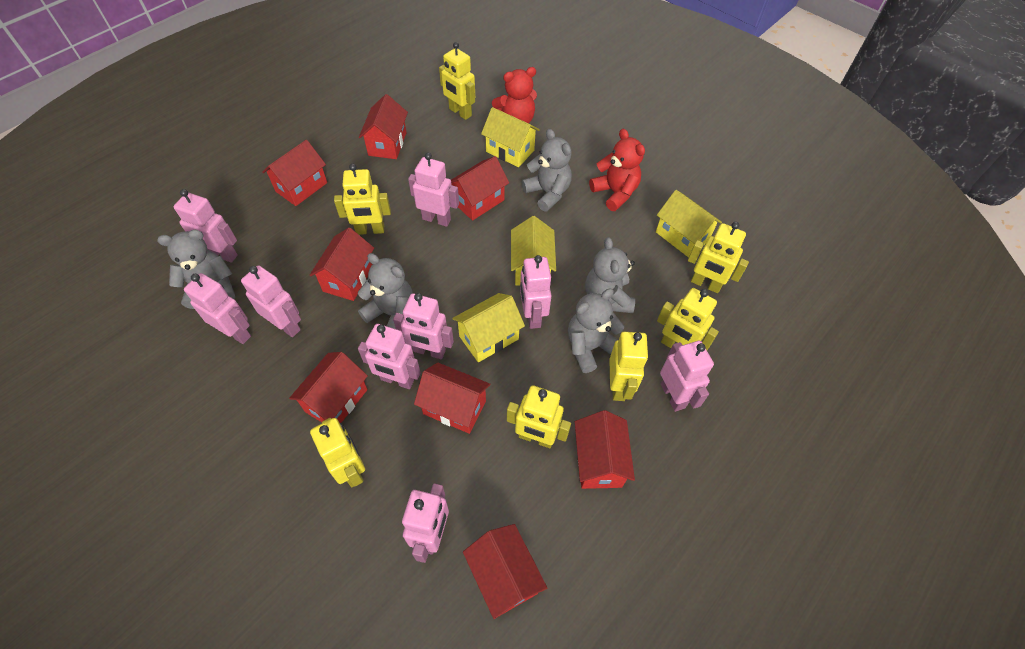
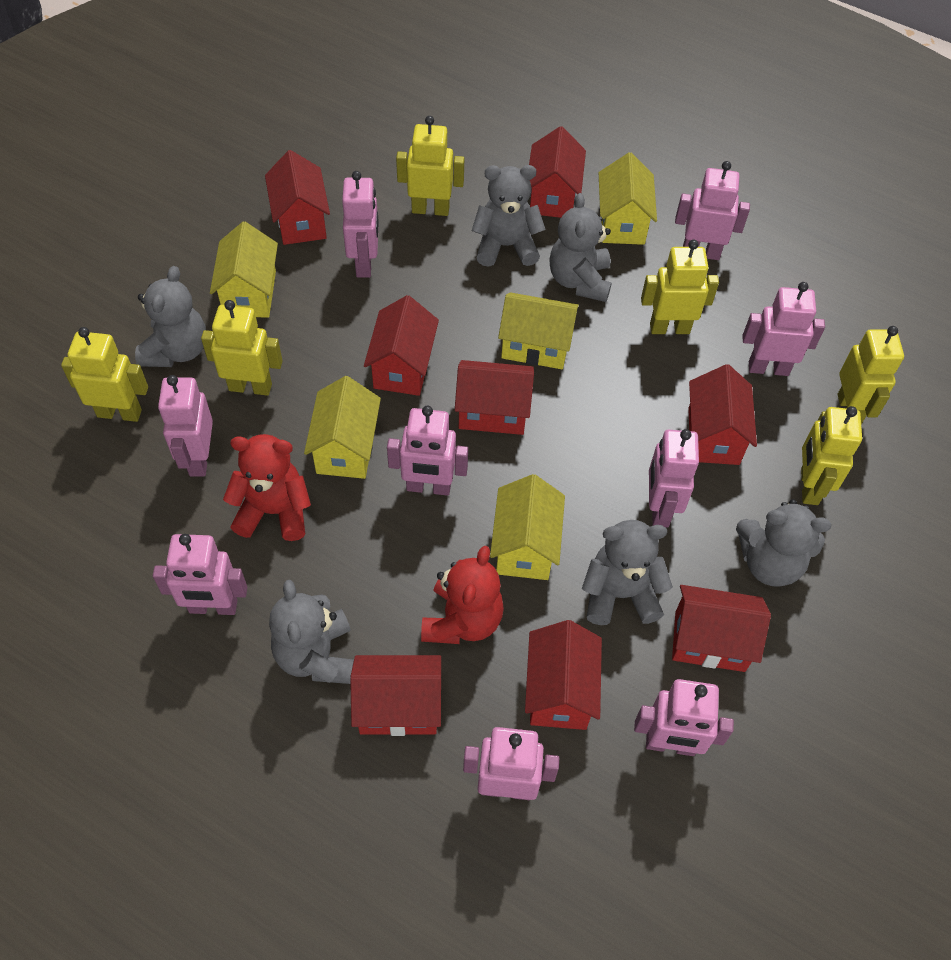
grey teddy bear: [157,230,235,309] [358,253,413,329] [522,129,572,212] [568,288,624,373] [585,237,635,313] = 5 -> [135,266,206,367] [269,580,354,684] [472,165,546,267] [549,193,612,302] [582,520,673,625] [736,499,831,587] = 6
yellow house: [452,293,525,362] [481,107,540,167] [511,216,556,286] [656,190,722,257] = 4 -> [210,222,278,318] [304,376,381,479] [490,474,565,580] [498,293,579,369] [599,152,657,245] = 5
yellow robot: [310,418,365,488] [334,164,391,235] [439,42,475,120] [507,385,571,448] [609,332,648,401] [657,288,719,350] [688,222,749,293] = 7 -> [61,327,148,422] [201,300,283,396] [396,116,464,216] [641,240,719,334] [801,406,862,505] [838,326,904,424] = 6

